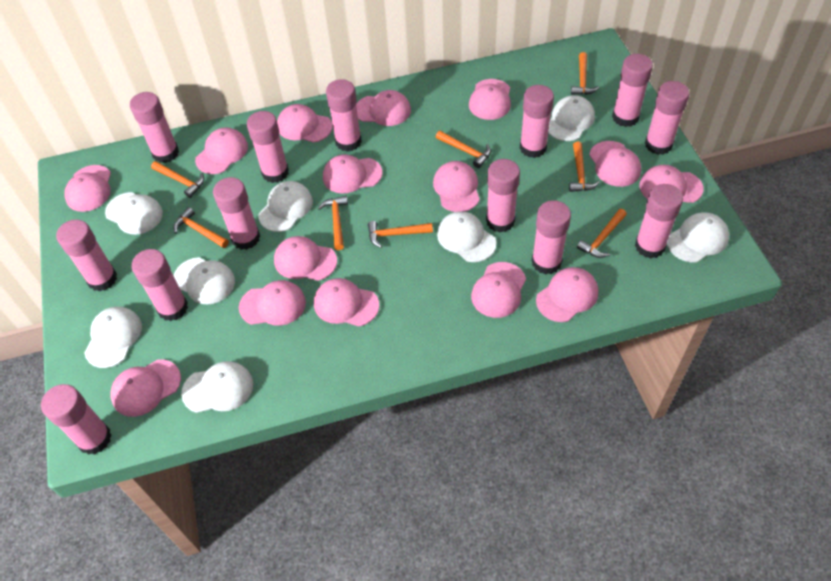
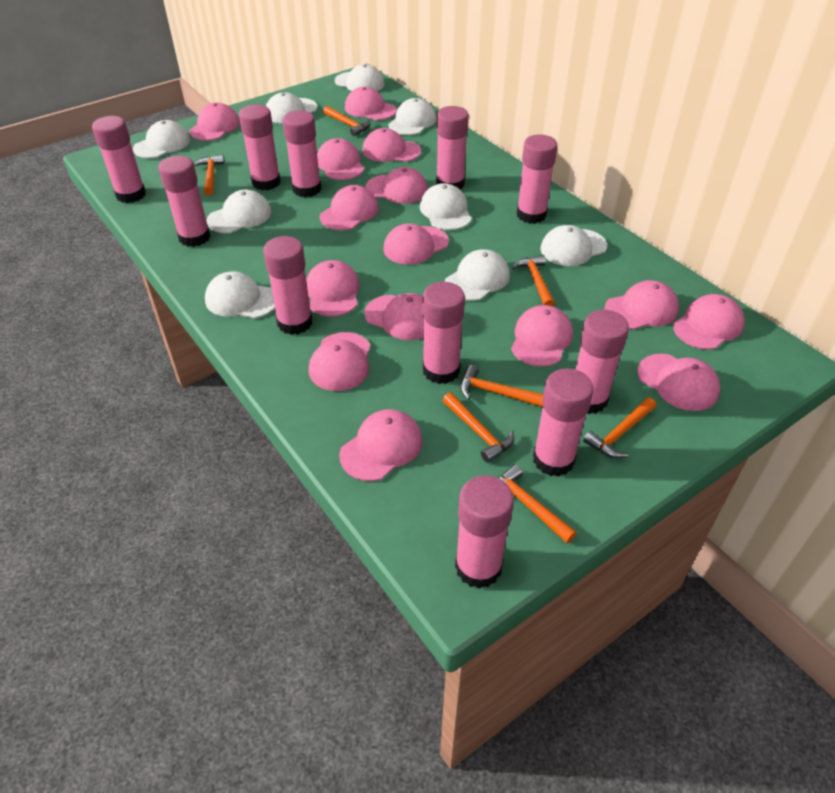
orange hammer: [151,161,204,198] [173,207,229,248] [318,196,348,250] [368,221,433,248] [436,131,491,168] [569,142,600,192] [571,52,599,95] [577,209,627,258] = 8 -> [194,155,225,195] [323,106,370,136] [442,393,514,463] [460,365,543,407] [498,464,577,543] [512,255,555,306] [583,397,656,458] = 7
pink glue stick: [41,384,112,455] [56,219,117,292] [130,92,179,163] [132,249,188,321] [213,177,260,250] [247,111,289,183] [326,79,362,152] [486,159,520,232] [520,85,554,158] [532,200,571,275] [612,54,653,127] [635,184,683,258] [645,81,689,155] = 13 -> [92,116,146,203] [158,156,211,247] [239,104,281,190] [263,236,312,335] [283,111,321,197] [422,282,465,384] [436,106,469,190] [455,475,514,589] [517,134,557,224] [533,368,594,477] [576,310,629,414] = 11
white cap: [84,306,142,368] [105,192,163,235] [173,257,235,304] [181,361,253,413] [259,181,313,232] [437,211,496,262] [548,95,595,141] [667,213,729,262] = 8 -> [133,120,190,158] [205,271,275,318] [207,190,272,233] [266,92,317,123] [335,64,385,91] [388,98,436,135] [420,183,472,230] [445,249,510,301] [540,225,607,266] = 9

